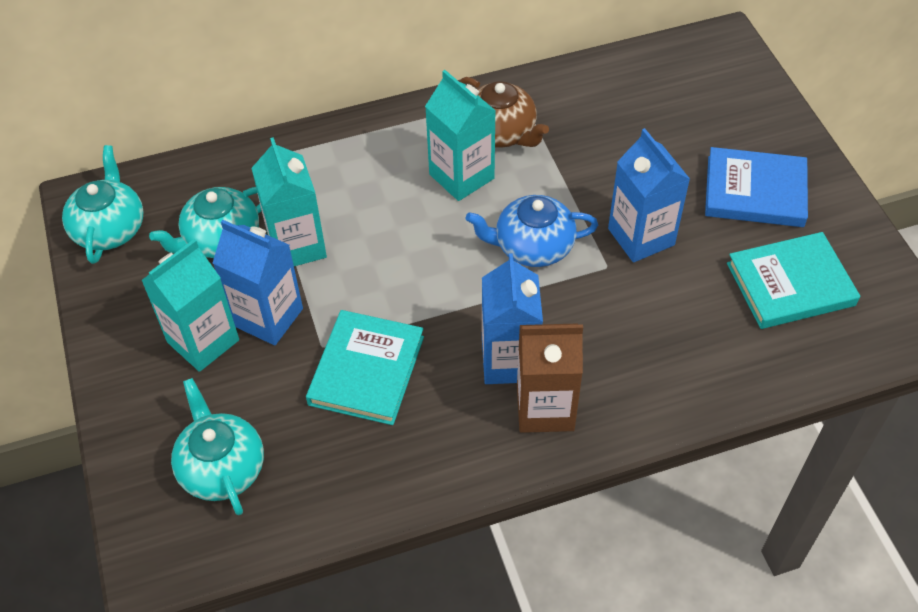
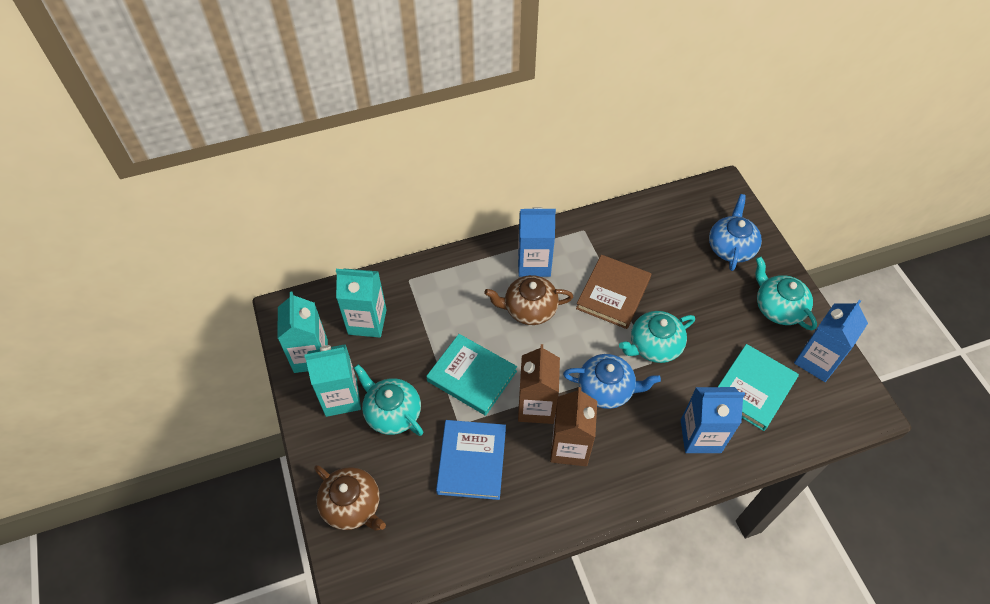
blue teapot: [466,195,598,267] = 1 -> [563,354,661,409] [709,194,762,271] = 2
brown book: none = 0 -> [576,255,651,329] = 1
brown carton: [517,323,583,433] = 1 -> [518,344,560,424] [550,387,597,466] = 2
brown teapot: [460,77,549,148] = 1 -> [314,465,386,531] [484,275,573,325] = 2

